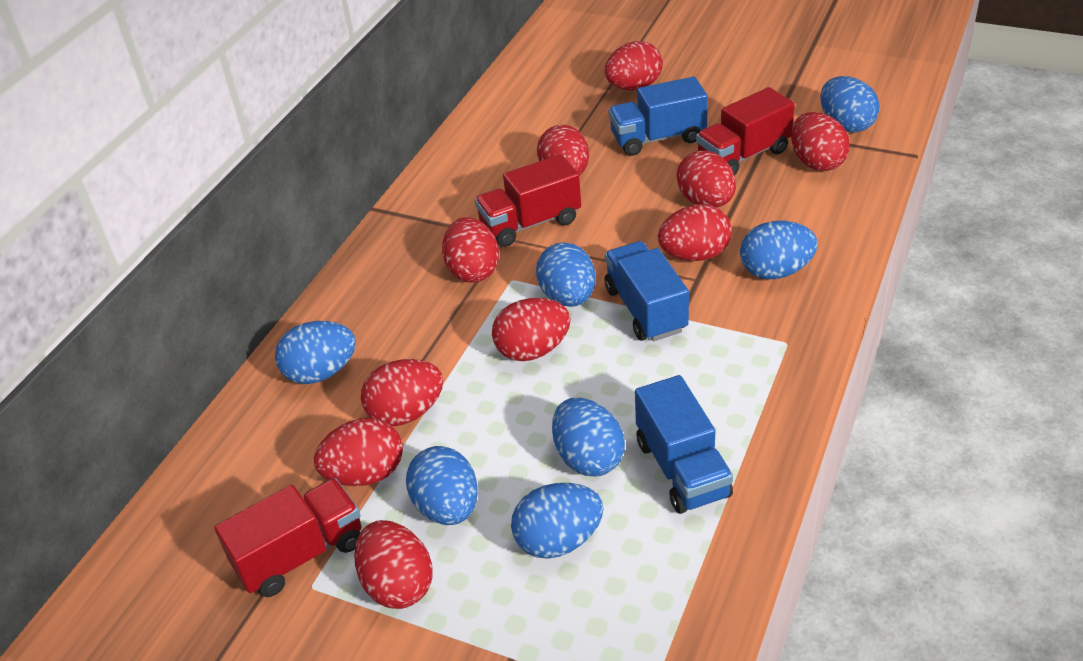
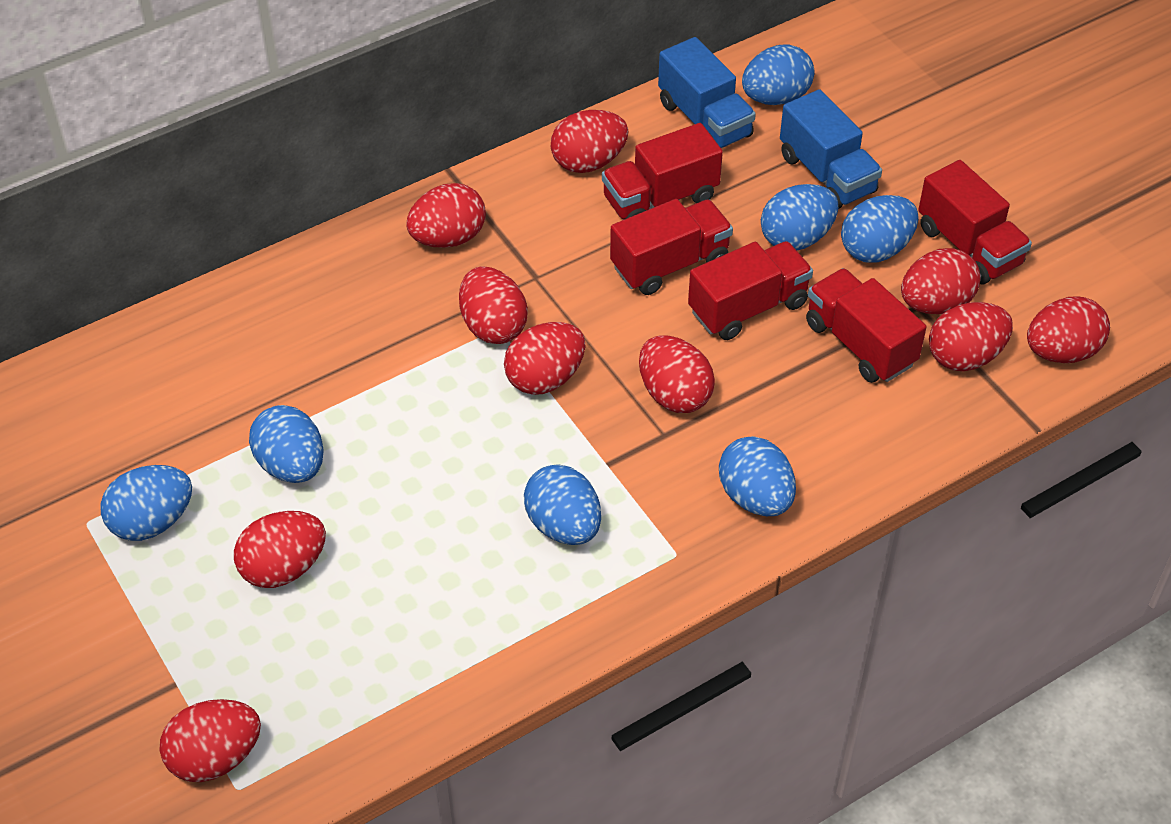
blue truck: [605,241,689,341] [609,77,708,156] [635,375,733,514] = 3 -> [658,37,756,148] [780,89,882,209] = 2
red truck: [214,478,361,597] [475,154,581,247] [696,87,795,175] = 3 -> [602,123,723,220] [610,199,733,295] [688,241,813,340] [806,268,926,383] [918,160,1032,285] = 5

